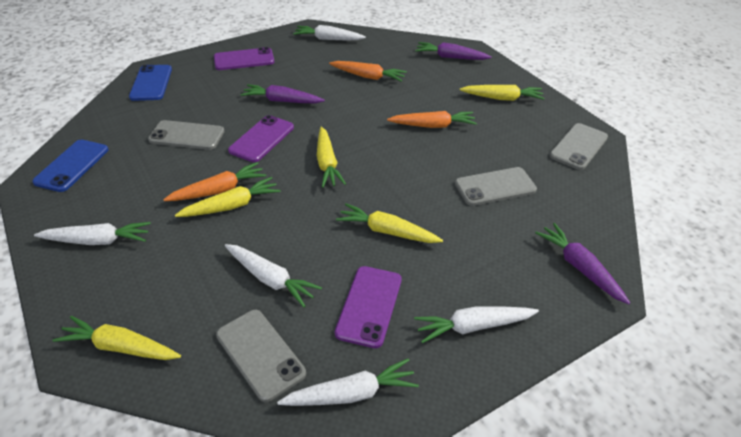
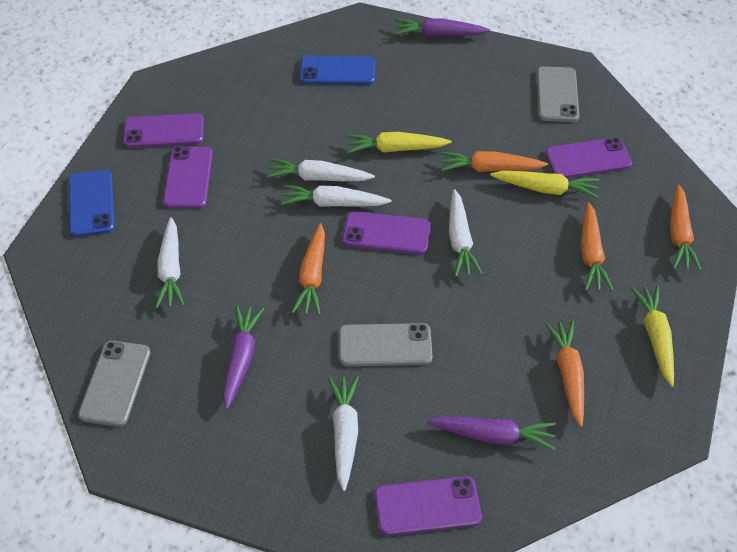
grey phone: [148,120,224,150] [216,310,306,402] [455,167,537,206] [550,123,608,170] = 4 -> [78,341,150,427] [339,323,433,366] [537,66,579,122] = 3
orange carrot: [163,162,266,201] [329,61,407,82] [387,111,477,128] = 3 -> [292,223,325,315] [441,151,548,172] [545,320,584,427] [581,202,613,291] [670,184,702,271] = 5
purple phone: [214,47,275,70] [228,115,294,162] [335,266,402,348] = 3 -> [123,113,204,148] [163,146,213,209] [342,211,431,254] [375,476,482,536] [545,138,632,178] = 5
yellow carrot: [52,316,181,360] [175,177,280,217] [317,127,346,188] [336,203,443,243] [459,85,544,101] = 5 -> [346,132,452,153] [490,171,599,199] [631,285,674,387] = 3

